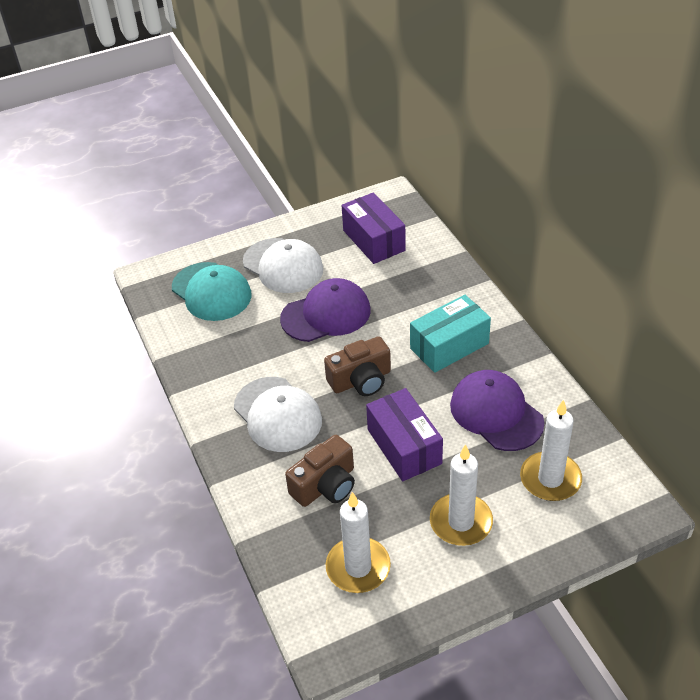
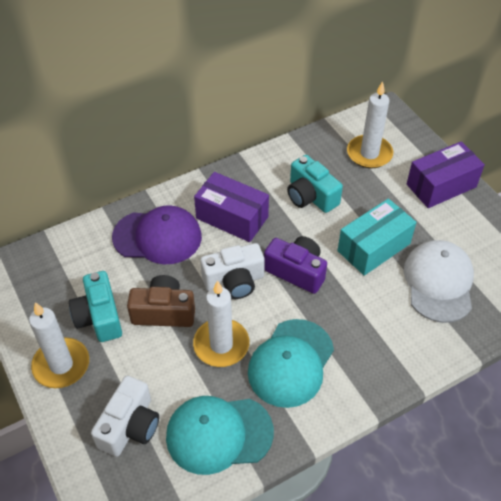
brown camera: [285,435,355,507] [324,336,391,396] = 2 -> [127,275,195,327] = 1
purple camera: none = 0 -> [264,236,327,294] = 1
purple cap: [280,278,371,342] [450,370,544,451] = 2 -> [112,205,202,264] = 1
turquoise camera: none = 0 -> [69,271,122,342] [287,155,343,213] = 2
turquoise cap: [172,262,252,321] = 1 -> [166,396,274,475] [248,319,334,408] = 2
white camera: none = 0 -> [91,376,159,457] [200,243,265,299] = 2
white cap: [234,377,322,452] [243,238,324,293] = 2 -> [404,240,474,323] = 1

